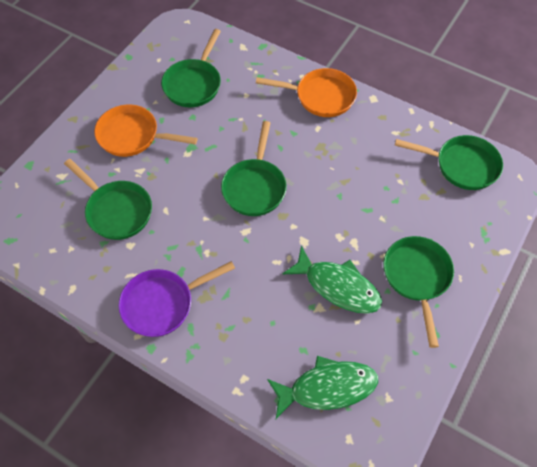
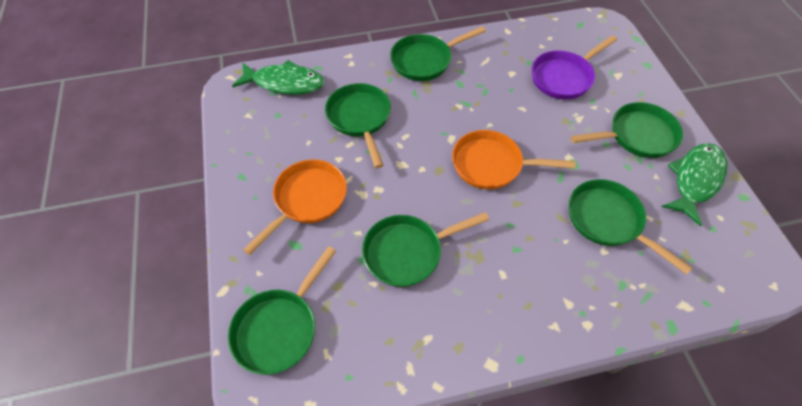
green pan: [64,159,152,240] [161,29,221,107] [221,121,287,216] [383,236,454,348] [395,135,503,190] = 5 -> [228,246,336,375] [325,83,391,168] [362,212,489,287] [390,26,486,81] [569,179,692,275] [571,102,683,158] = 6

